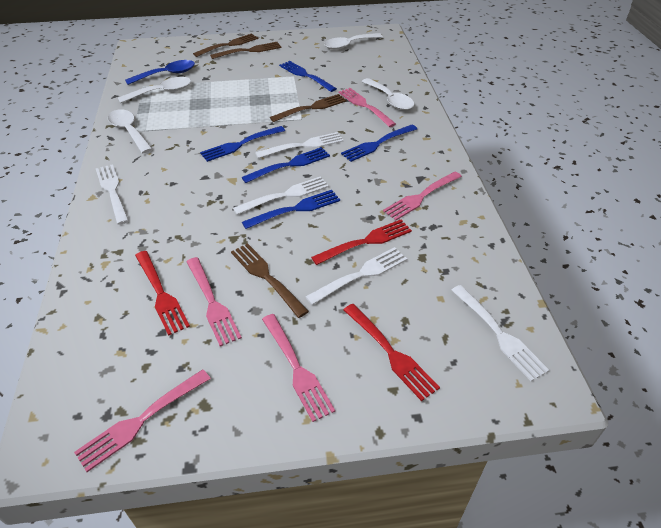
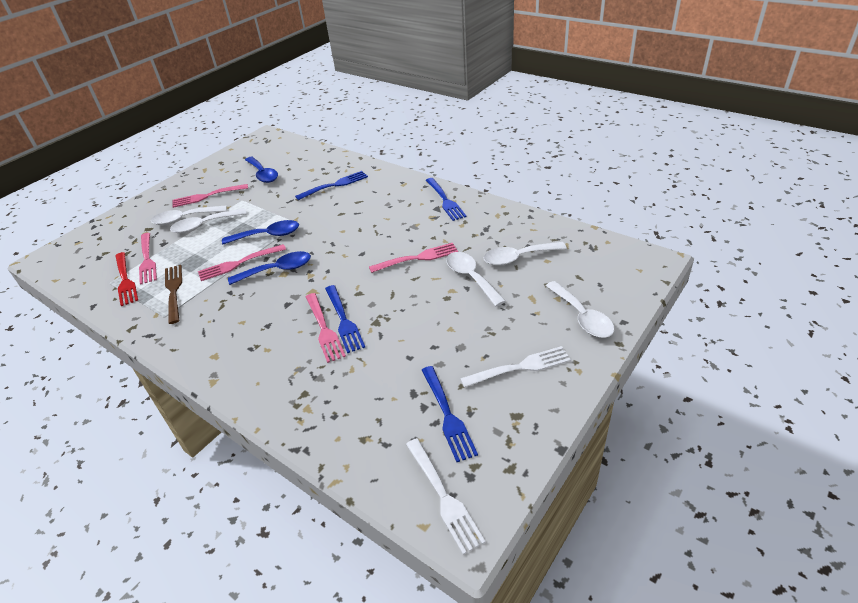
blue fork: [200,126,285,162] [241,147,330,183] [242,190,340,229] [279,61,337,92] [341,125,417,162] = 5 -> [295,171,368,200] [325,285,365,353] [422,366,478,462] [426,178,467,221] = 4
blue spoon: [125,60,195,85] = 1 -> [222,220,299,244] [228,251,311,285] [245,157,278,183] = 3
brown fork: [193,33,258,57] [210,42,281,59] [231,243,309,318] [270,94,347,122] = 4 -> [165,265,182,324] = 1
red fork: [135,251,190,336] [311,220,412,265] [344,304,440,401] = 3 -> [115,252,138,306] = 1
white fork: [96,164,129,225] [233,176,329,215] [255,132,344,158] [305,247,407,305] [452,285,549,381] = 5 -> [406,438,486,555] [460,346,571,388] = 2
white spoon: [108,109,152,153] [118,77,191,103] [324,33,383,50] [362,78,414,110] = 4 -> [151,206,227,225] [170,209,247,233] [446,252,506,306] [484,242,567,266] [546,281,614,338] = 5

